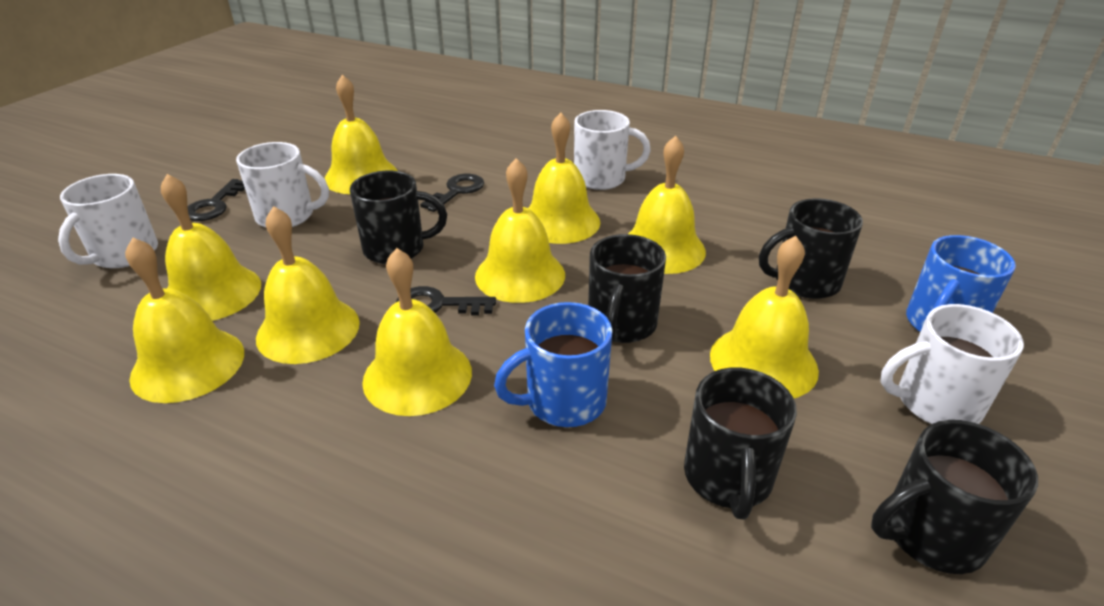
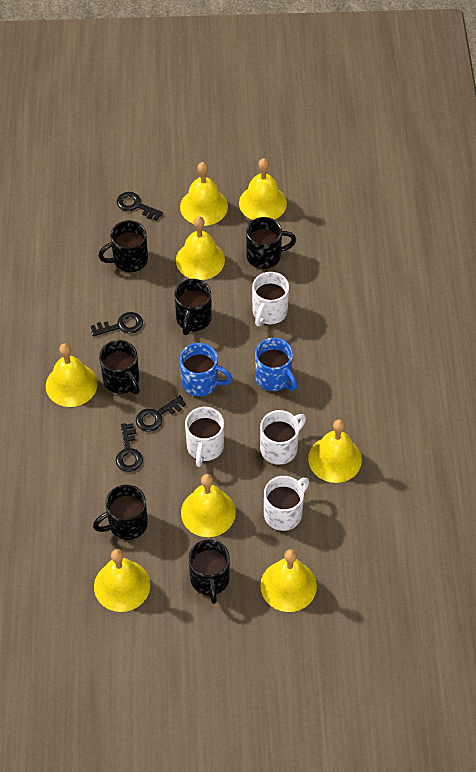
black key: [187,179,245,221] [396,286,496,315] [420,174,484,212] = 3 -> [91,312,143,336] [116,423,143,472] [117,192,163,221] [136,395,186,432] = 4
black mug: [350,171,447,264] [588,234,666,343] [684,368,797,520] [759,198,863,299] [871,420,1038,574] = 5 -> [93,485,148,540] [99,220,148,272] [99,340,140,394] [174,279,212,335] [188,540,230,604] [246,217,296,269] = 6
yellow bell: [125,238,244,403] [161,174,261,321] [256,206,360,364] [324,75,398,194] [362,248,472,416] [475,158,565,303] [528,113,600,244] [628,136,706,274] [710,235,819,398] = 9 -> [46,343,98,407] [94,549,150,612] [176,216,225,280] [180,162,228,226] [181,474,236,537] [239,158,287,220] [260,549,317,612] [308,419,362,483] = 8

